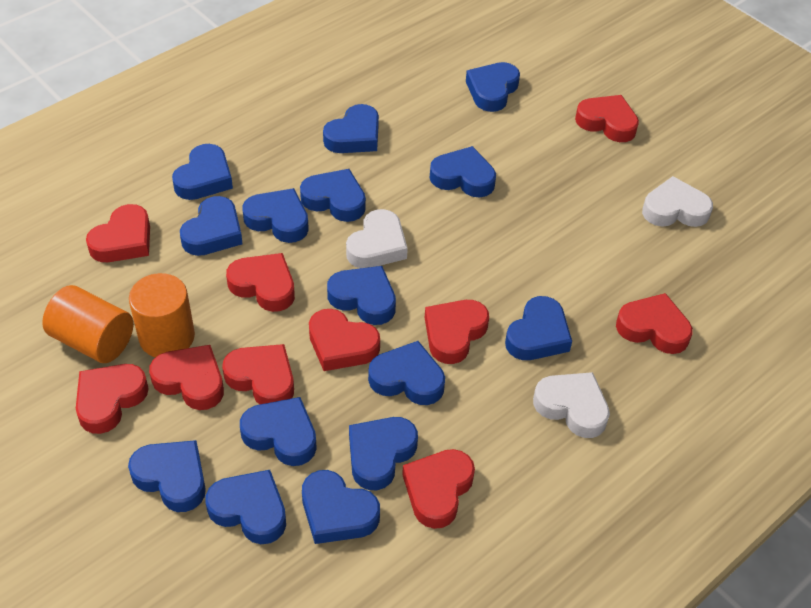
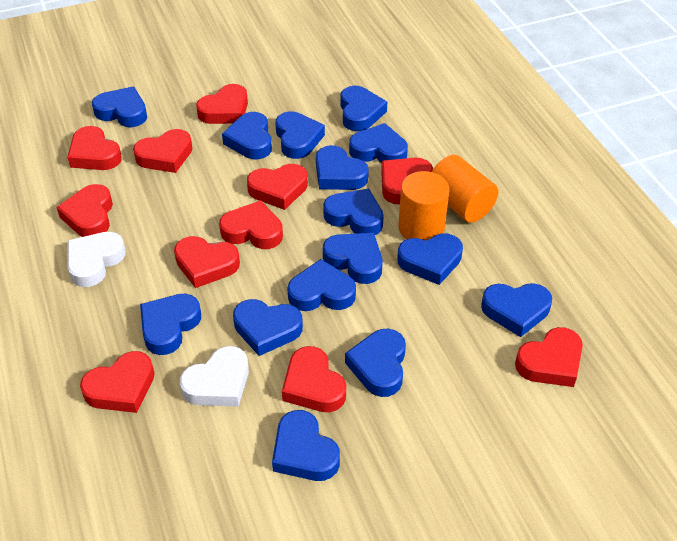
red heart: [76,364,149,434] [86,204,150,262] [149,345,224,410] [222,344,294,405] [226,253,295,312] [309,309,380,371] [402,449,475,529] [425,300,489,364] [575,95,639,142] [616,293,693,354] = 10 -> [56,184,113,237] [67,126,122,170] [80,351,155,413] [133,129,193,173] [174,236,240,288] [196,84,248,124] [219,200,283,249] [247,164,308,210] [282,346,346,412] [381,158,433,205] [515,327,583,387] = 11
white heart: [346,209,408,268] [533,372,610,438] [642,176,713,227] = 3 -> [67,232,126,287] [180,346,249,407] = 2

